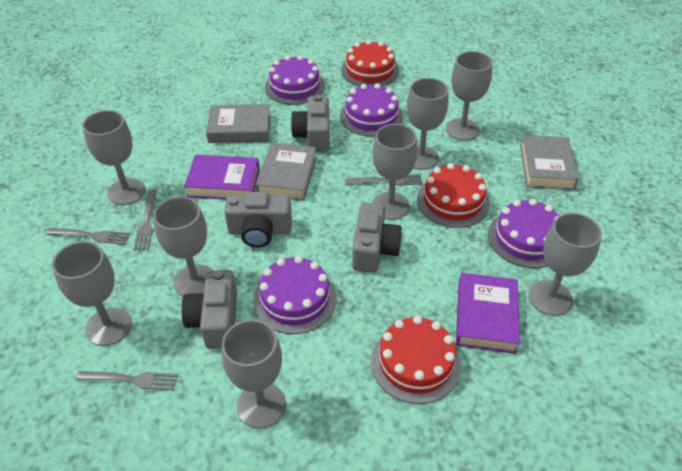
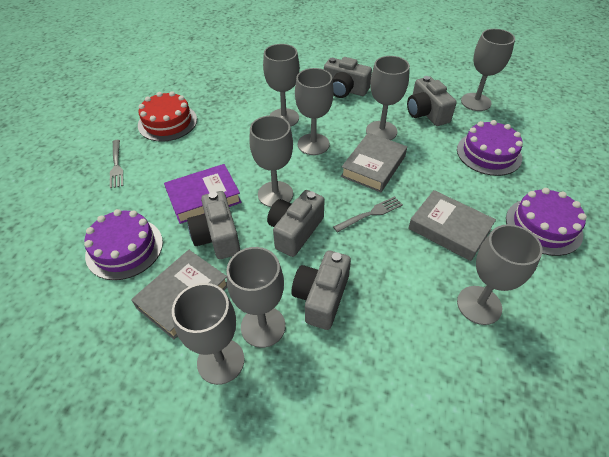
grey camera: [182,270,237,349] [224,192,292,248] [291,95,330,152] [352,202,402,273] = 4 -> [187,191,240,259] [267,190,325,257] [291,250,351,330] [324,57,372,98] [407,76,457,126] = 5
grey fork: [46,228,130,245] [76,371,178,391] [134,190,157,250] [346,174,422,185] = 4 -> [110,140,123,188] [333,196,403,232] = 2
purple book: [184,155,260,200] [456,273,520,354] = 2 -> [164,164,242,224] = 1
purple cake: [254,256,336,334] [265,55,325,105] [340,83,403,137] [488,199,559,268] = 4 -> [84,209,163,280] [457,120,523,176] [506,188,587,256] = 3
red cake: [341,40,399,87] [371,316,461,404] [417,163,490,228] = 3 -> [138,91,197,142] = 1

